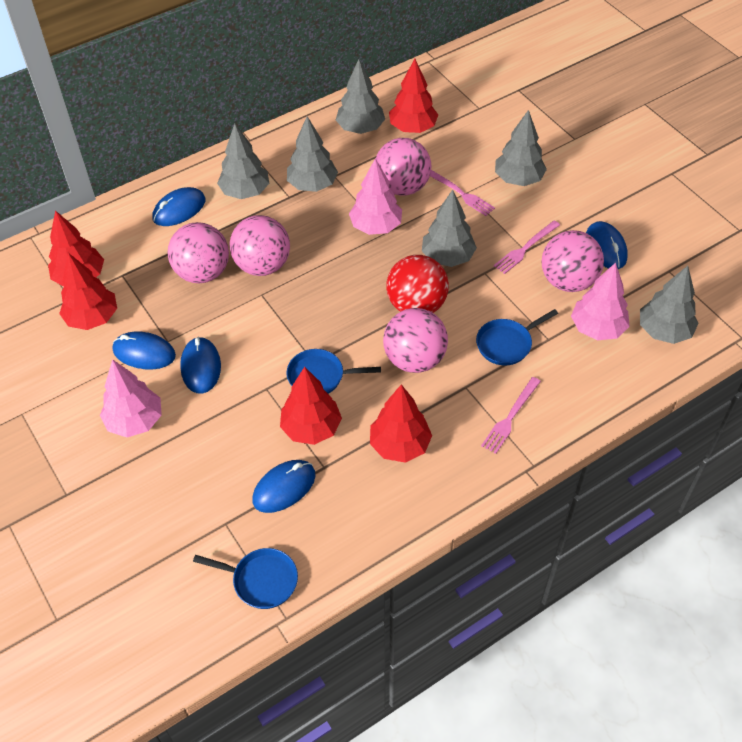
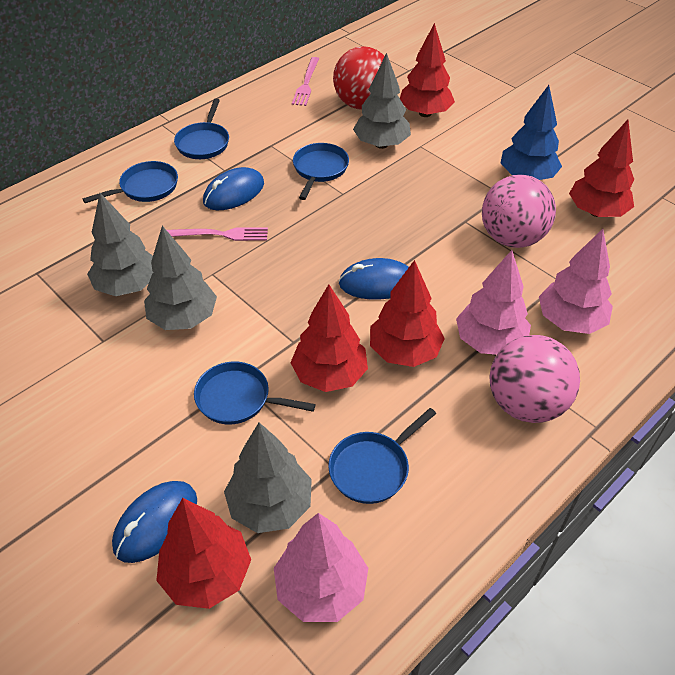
blue mouse: [113,332,176,370] [152,187,205,226] [180,337,221,394] [252,460,315,513] [586,221,628,269] = 5 -> [112,481,197,563] [203,167,264,210] [339,258,409,300] = 3
blue pan: [193,548,298,609] [287,349,381,394] [476,309,558,365] = 3 -> [82,161,178,203] [174,99,229,159] [194,362,316,425] [293,143,349,200] [328,408,436,504] = 5
blue tree: none = 0 -> [500,85,562,180] = 1
grey tree: [217,124,269,199] [287,116,338,192] [336,59,385,134] [422,190,477,267] [495,110,547,186] [640,266,699,344] = 6 -> [87,193,153,296] [144,226,217,330] [224,422,312,533] [353,53,411,149] = 4
pink ball: [168,222,229,283] [229,215,290,276] [376,138,431,196] [383,308,448,373] [541,230,604,292] = 5 -> [482,175,556,248] [489,335,580,423] = 2
pink fork: [430,170,495,216] [481,377,541,454] [494,220,560,274] = 3 -> [167,227,268,241] [292,57,319,106] = 2

